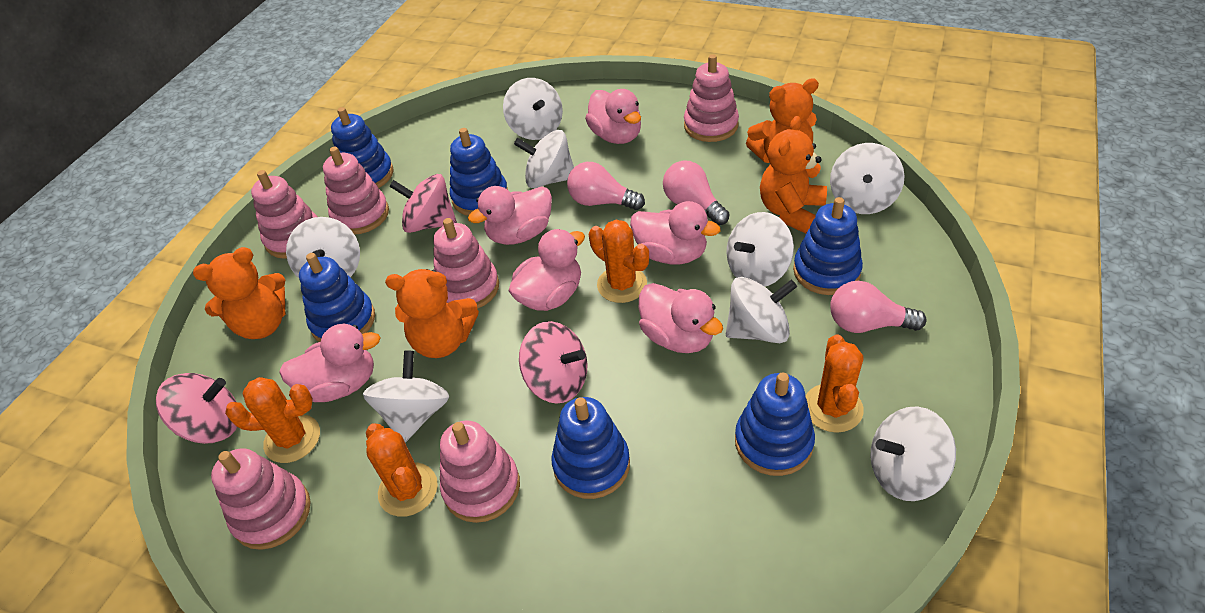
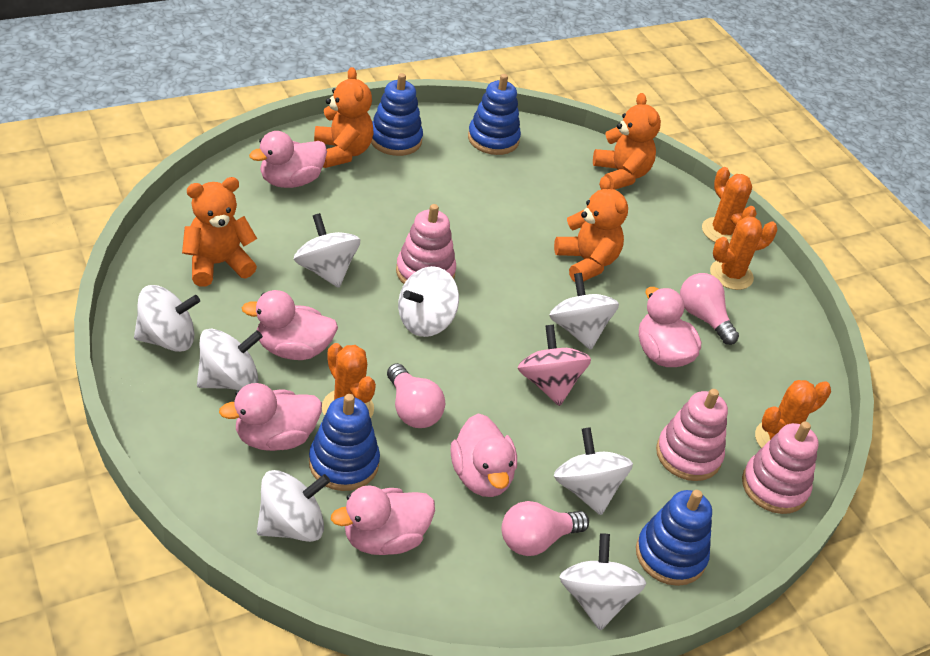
blue stacking toy: [299,253,375,342] [331,107,394,188] [450,128,508,216] [552,397,630,499] [735,373,815,476] [793,197,863,295] = 6 -> [309,394,380,491] [371,73,423,156] [468,74,521,155] [636,490,712,586] = 4
pink spinning top: [156,373,237,444] [389,174,457,233] [519,321,587,403] = 3 -> [518,325,591,406] = 1
pink stacking toy: [211,448,311,550] [251,170,318,259] [323,147,389,235] [433,218,499,309] [440,420,520,523] [684,54,739,142] = 6 -> [396,204,456,284] [656,389,728,481] [742,421,819,514] = 3

